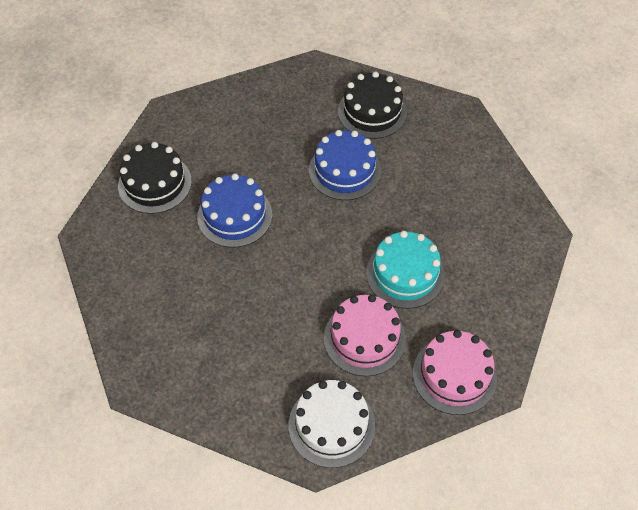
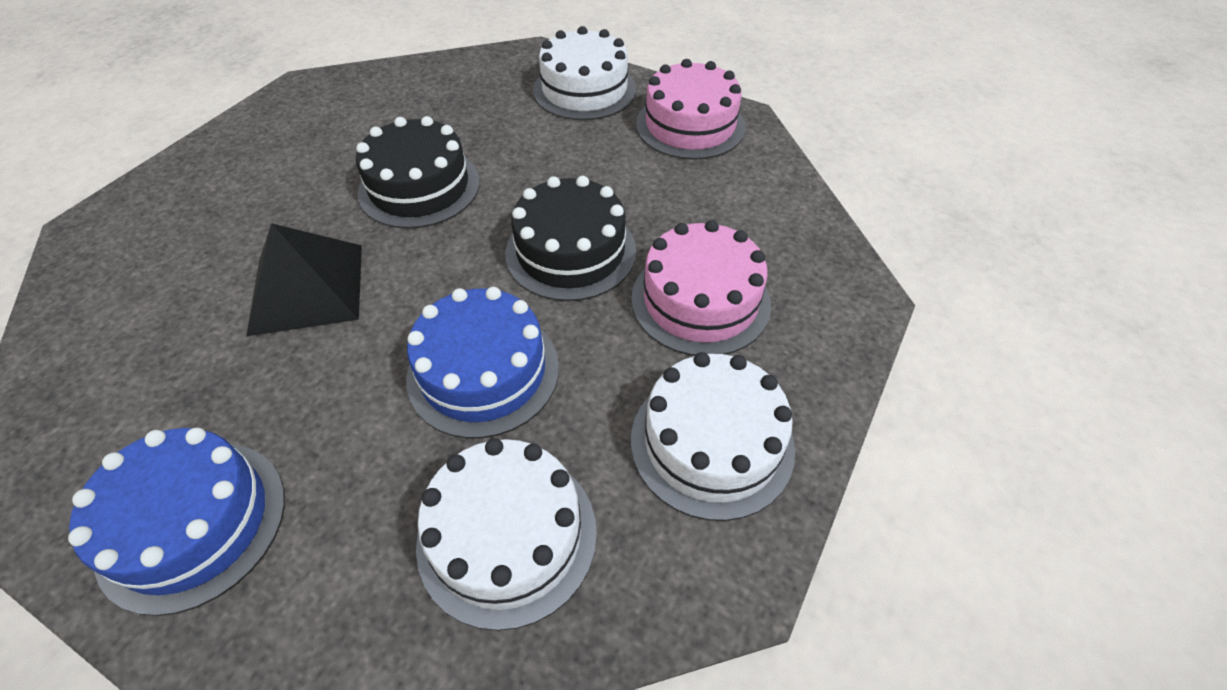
black pyramid: none = 0 -> [246,223,362,336] = 1
turquoise cake: [366,231,444,309] = 1 -> none = 0
white cake: [288,380,375,468] = 1 -> [416,438,597,631] [533,26,636,120] [631,352,795,521] = 3

